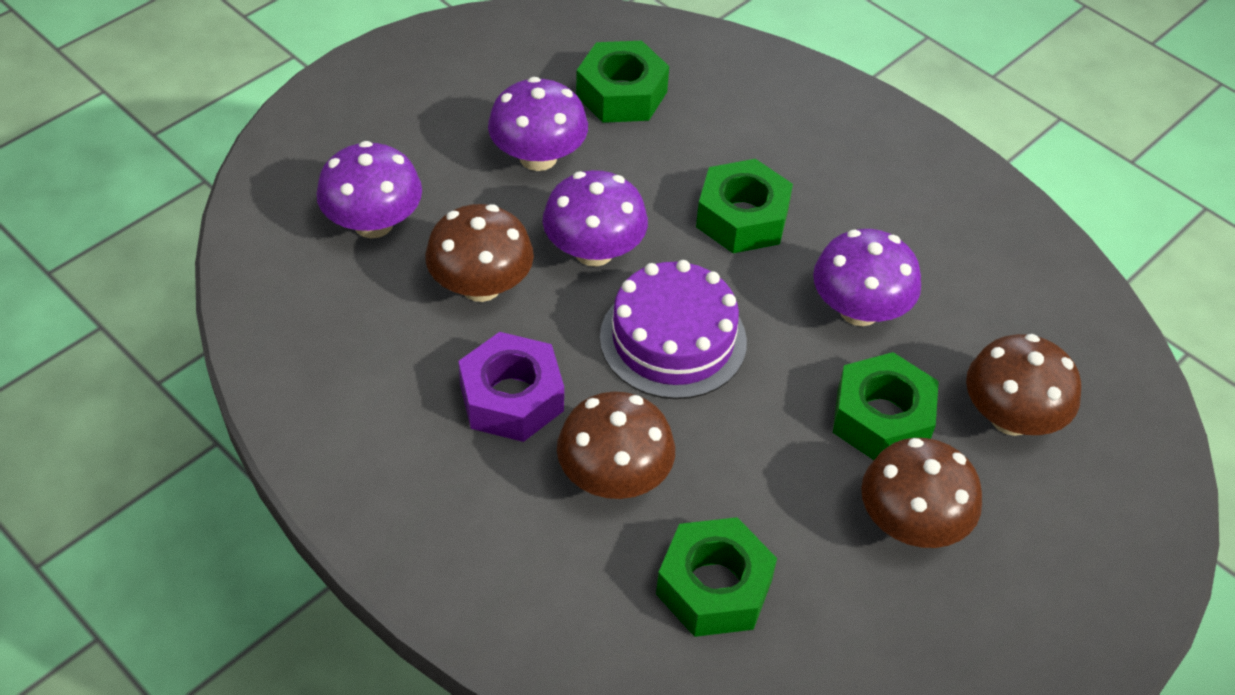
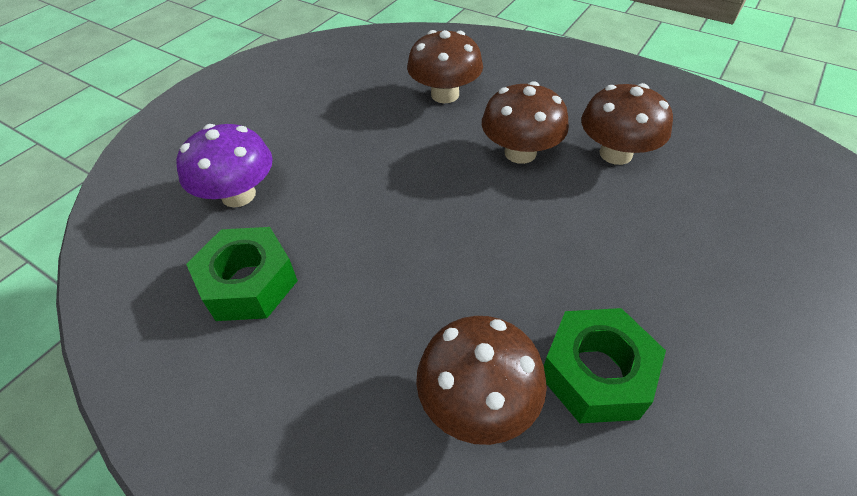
green nut: [576,41,669,123] [656,517,777,637] [696,159,793,253] [833,352,939,460] = 4 -> [186,227,298,321] [544,308,666,423] = 2
purple cake: [600,260,747,399] = 1 -> none = 0
purple mushroom: [316,141,422,238] [488,77,588,171] [543,170,648,266] [813,229,921,326] = 4 -> [176,124,273,207] = 1
purple nut: [458,332,564,442] = 1 -> none = 0

